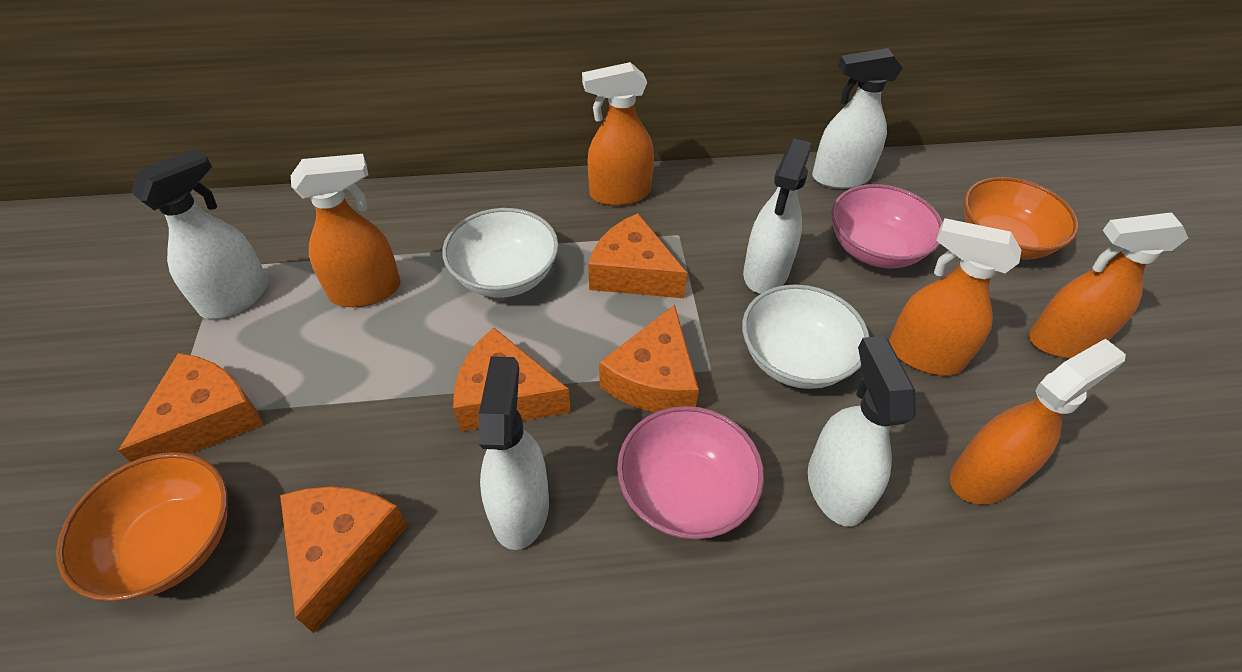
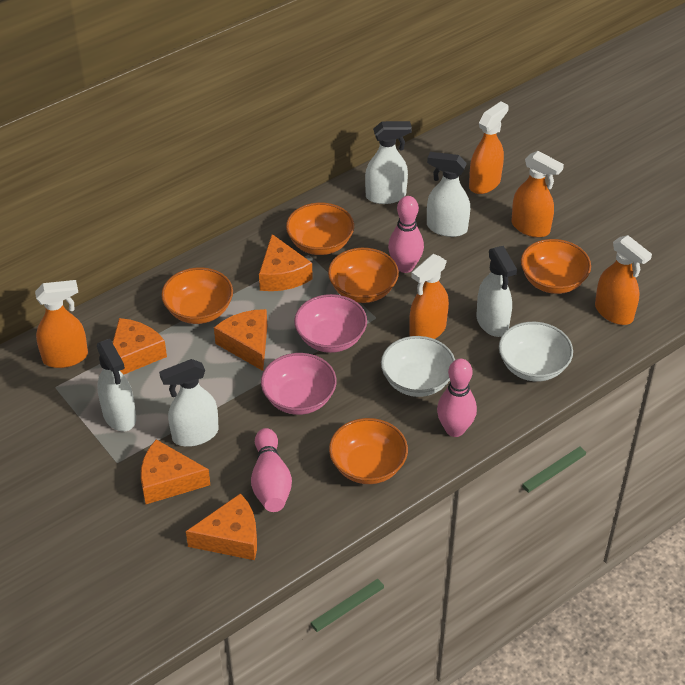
orange bowl: [56,452,228,601] [964,177,1079,260] = 2 -> [161,267,233,324] [286,203,354,255] [328,248,399,303] [329,418,408,484] [521,239,591,294] = 5
pink bowling pin: none = 0 -> [251,428,292,512] [388,196,424,273] [437,359,477,437] = 3

